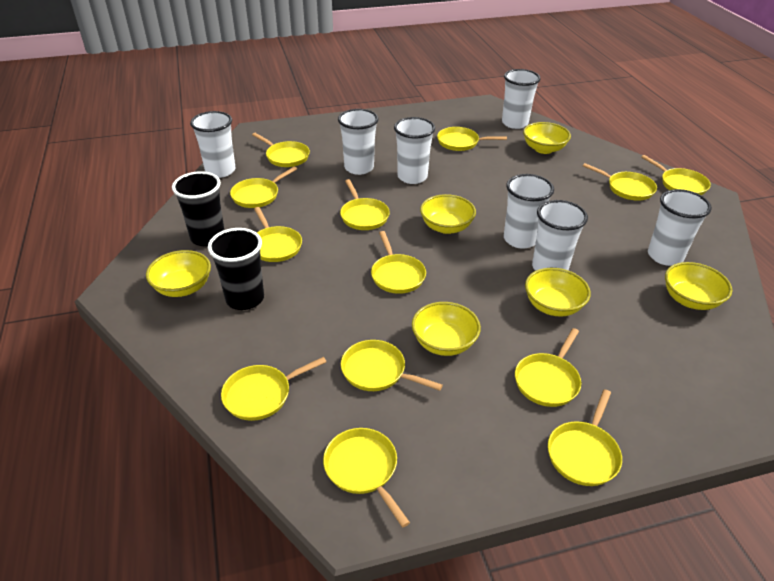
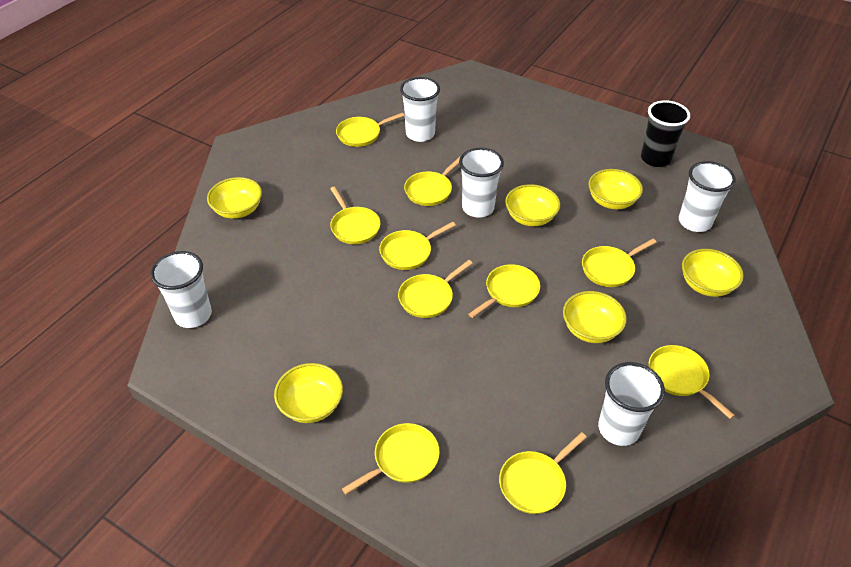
black cup: [172,171,224,247] [208,228,264,310] = 2 -> [641,100,690,167] = 1
white cup: [190,111,235,178] [338,109,379,175] [394,117,435,184] [502,69,540,129] [504,174,554,249] [532,200,588,271] [648,189,712,266] = 7 -> [150,251,212,328] [400,77,440,142] [459,148,504,218] [598,362,665,446] [679,161,736,232] = 5
yellow pan: [221,357,326,421] [230,167,297,208] [252,133,310,167] [254,207,302,262] [323,428,410,527] [340,179,390,230] [341,340,443,391] [371,231,426,294] [437,127,507,151] [515,328,581,407] [548,389,622,486] [583,163,657,201] [641,155,711,195] = 13 -> [330,187,380,244] [336,112,405,147] [342,423,440,494] [379,222,456,270] [398,260,473,318] [404,156,461,206] [468,264,540,318] [499,432,587,514] [582,239,657,287] [649,345,735,419] = 10

